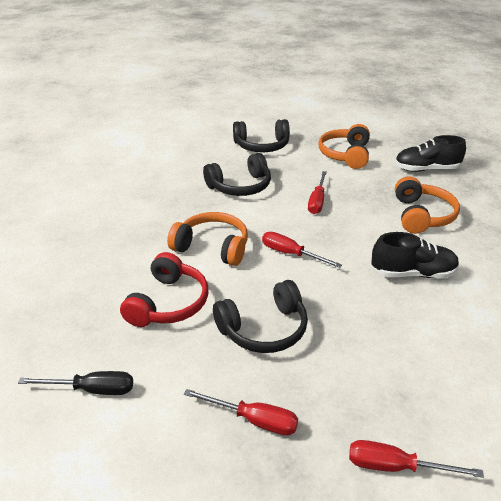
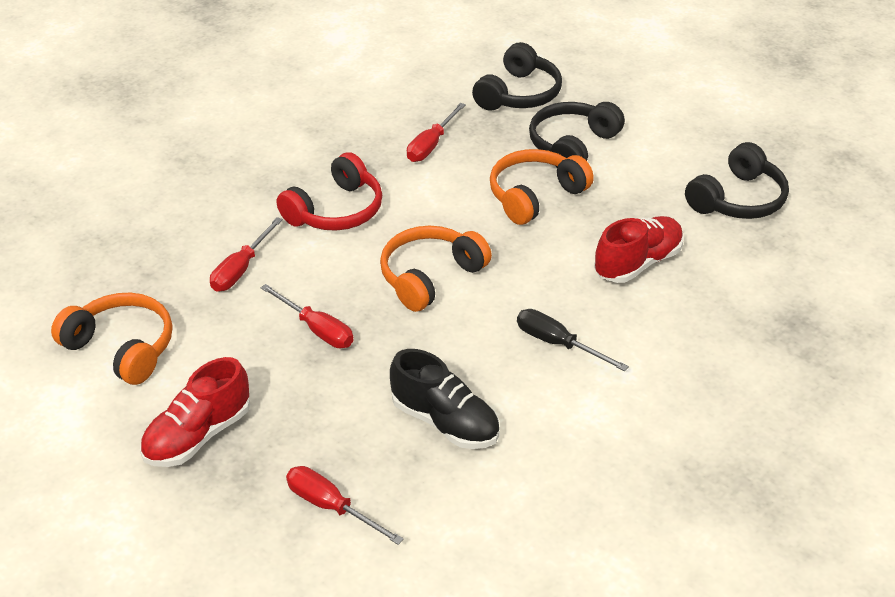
black shoe: [371,232,459,278] [395,135,466,172] = 2 -> [390,349,500,449] = 1
red shoe: none = 0 -> [140,357,250,467] [594,216,683,283] = 2

